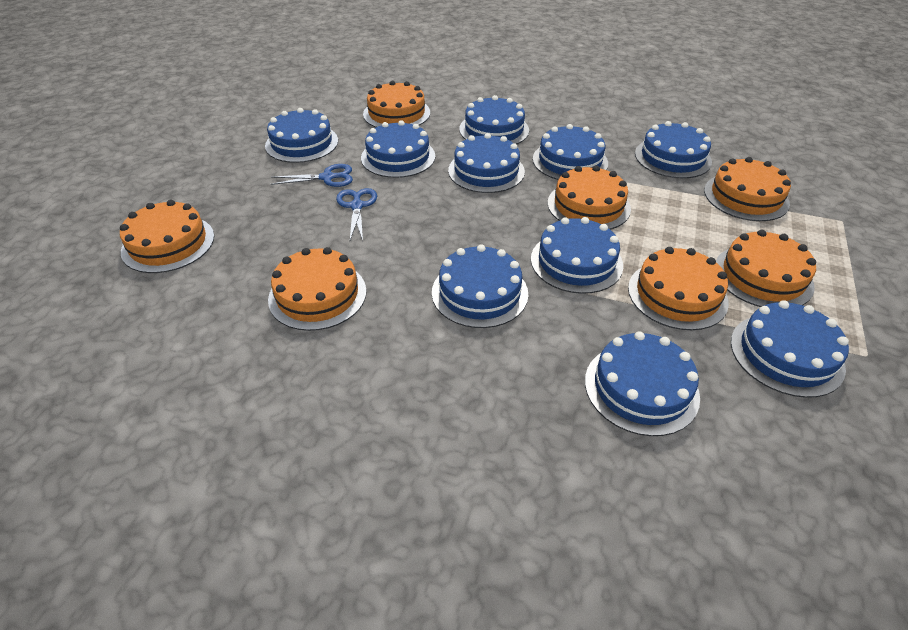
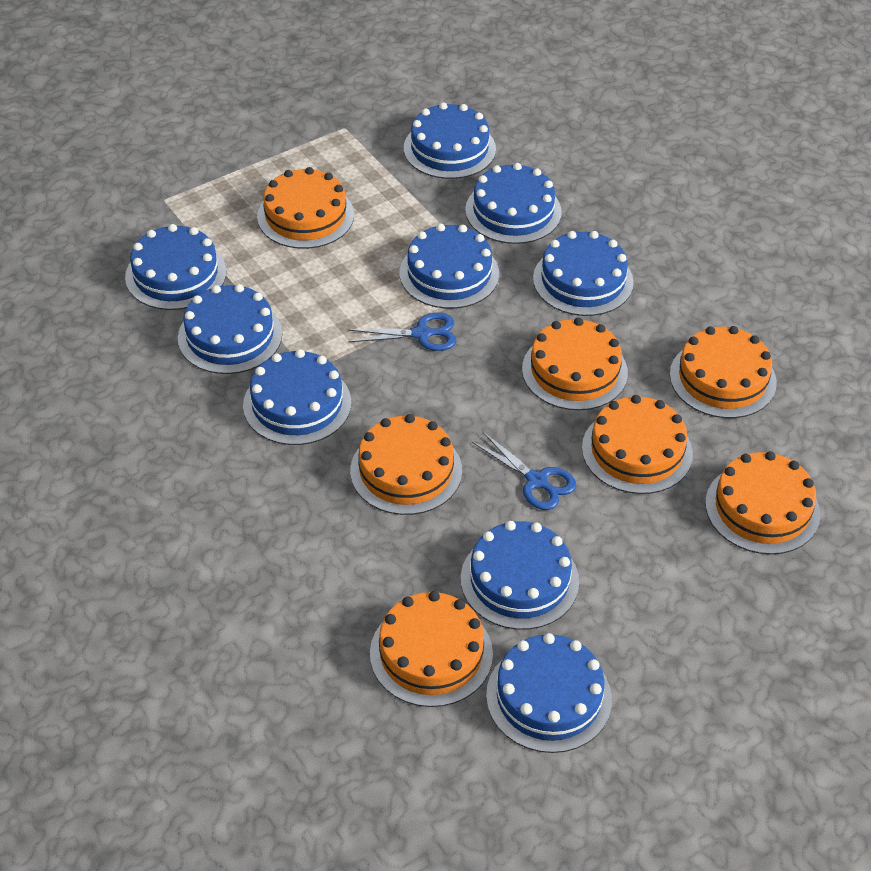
blue cake: [265,108,338,163] [361,120,435,178] [432,244,528,328] [448,133,525,193] [459,95,529,145] [531,217,623,294] [533,124,608,180] [585,331,700,436] [635,121,712,178] [731,300,849,398] = 10 -> [125,224,226,310] [178,284,282,374] [243,349,351,445] [399,224,499,309] [404,102,496,179] [461,521,579,630] [465,163,562,244] [486,633,612,753] [533,231,634,316] = 9

